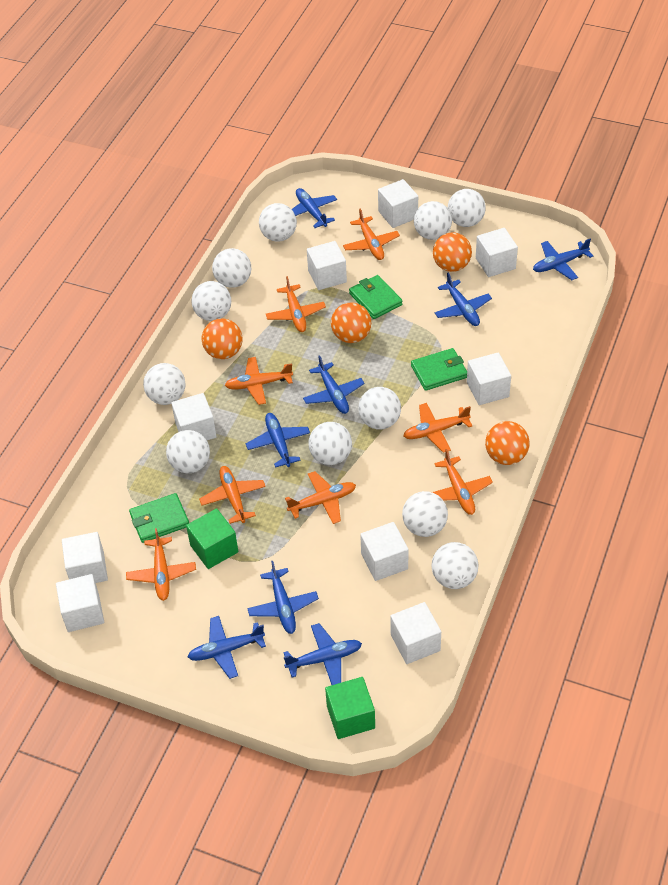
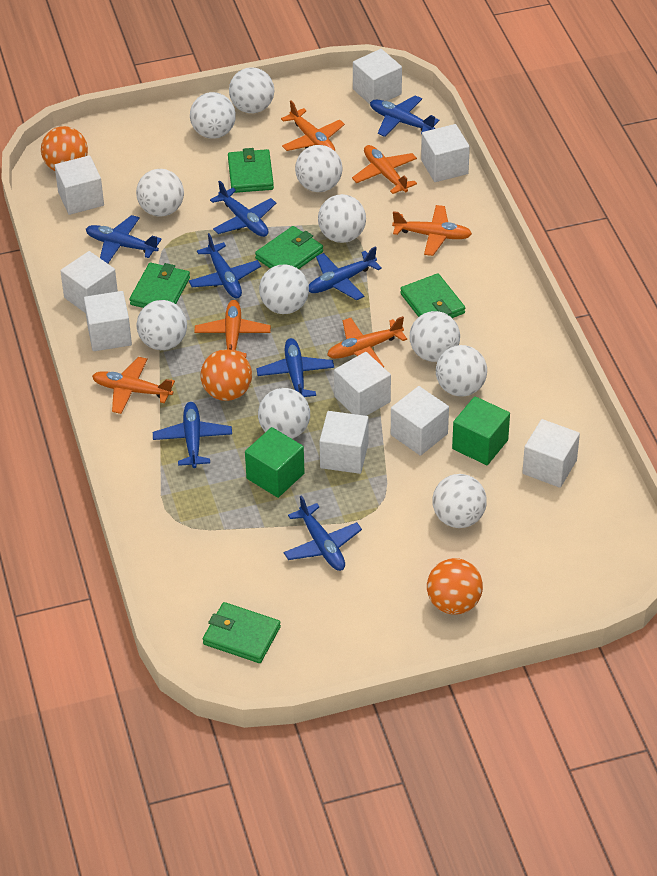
green wallet: [129,493,189,543] [349,275,402,319] [411,348,467,391] = 3 -> [129,263,190,308] [203,602,281,663] [228,148,274,193] [255,226,323,269] [400,273,465,318] = 5
orange ball: [202,318,243,359] [331,302,371,343] [433,232,472,272] [485,421,530,465] = 4 -> [41,126,88,171] [201,349,252,401] [427,558,483,615] = 3
orange plane: [126,528,196,601] [199,466,266,524] [225,357,293,405] [266,276,326,332] [285,471,356,524] [343,208,400,260] [403,403,473,453] [432,449,493,515] = 8 -> [92,357,175,414] [194,300,271,358] [281,100,345,151] [327,316,407,367] [352,145,417,194] [392,205,472,256] = 6

